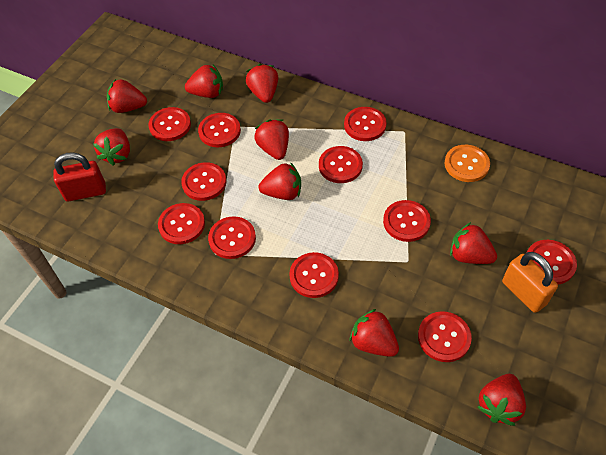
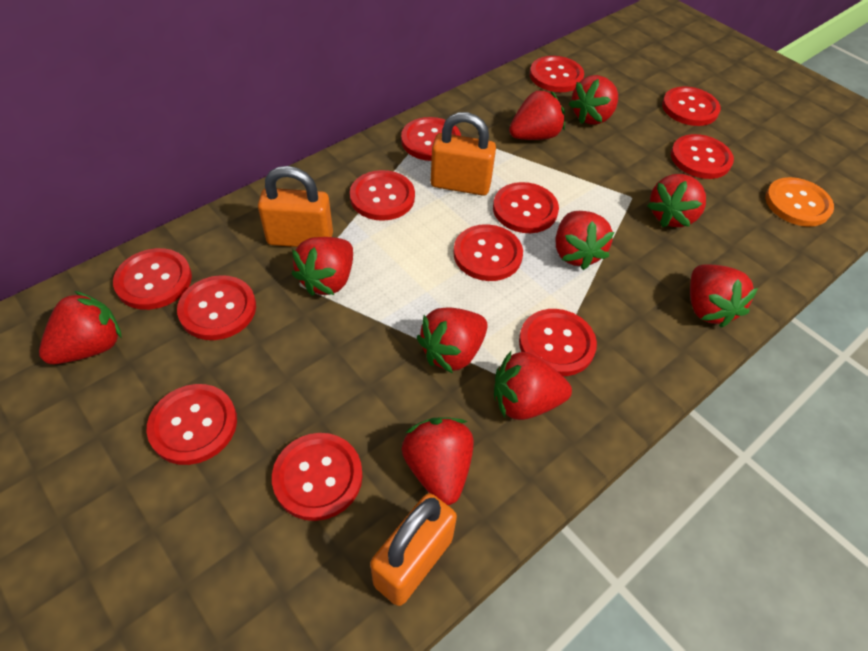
orange padlock: [502,252,558,313] = 1 -> [258,166,333,247] [370,493,457,606] [431,112,496,196] = 3
red button: [148,107,191,141] [158,203,205,244] [181,162,226,201] [198,113,241,147] [208,216,256,259] [289,252,339,298] [319,146,363,183] [344,107,387,141] [383,200,431,242] [418,311,472,362] [527,240,577,285] = 11 -> [113,248,192,310] [147,384,237,465] [177,275,256,340] [272,433,363,521] [350,170,415,221] [401,117,461,161] [453,224,523,281] [493,182,559,233] [519,309,597,376] [530,56,584,92] [662,87,721,126] [671,134,734,179] = 12
red padlock: [53,152,106,202] = 1 -> none = 0
red strawberry: [93,128,130,166] [107,79,147,113] [185,65,223,98] [246,64,278,103] [254,119,289,160] [259,162,301,200] [350,309,399,357] [450,222,497,264] [478,374,526,426] = 9 -> [39,291,122,364] [292,237,353,296] [402,418,473,505] [417,307,488,373] [494,351,572,420] [509,90,565,140] [555,211,614,270] [569,75,618,125] [647,174,706,227] [690,264,758,328] = 10

